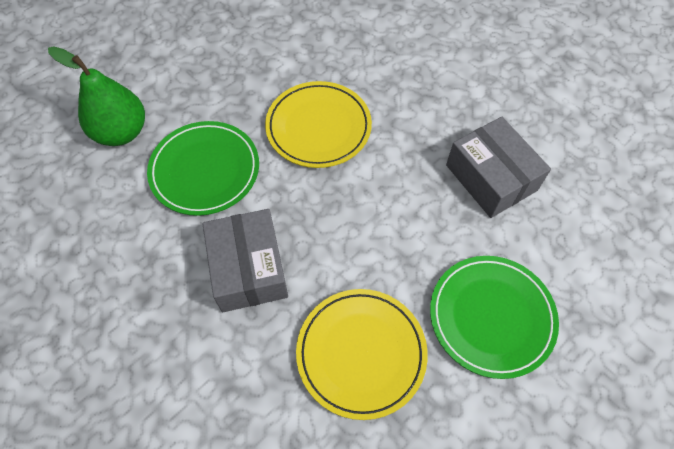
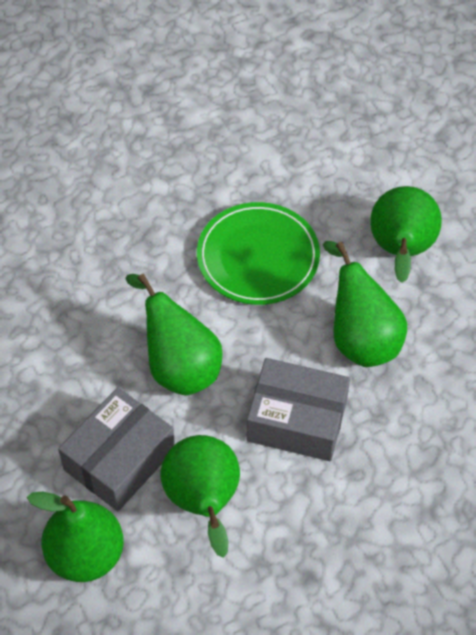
green pear: [48,46,145,146] = 1 -> [27,491,124,582] [125,274,223,395] [160,435,240,558] [323,241,407,367] [370,186,442,283] = 5
green plate: [147,121,259,216] [430,256,559,379] = 2 -> [197,202,320,305] = 1
yellow plate: [265,81,372,168] [296,289,428,420] = 2 -> none = 0

